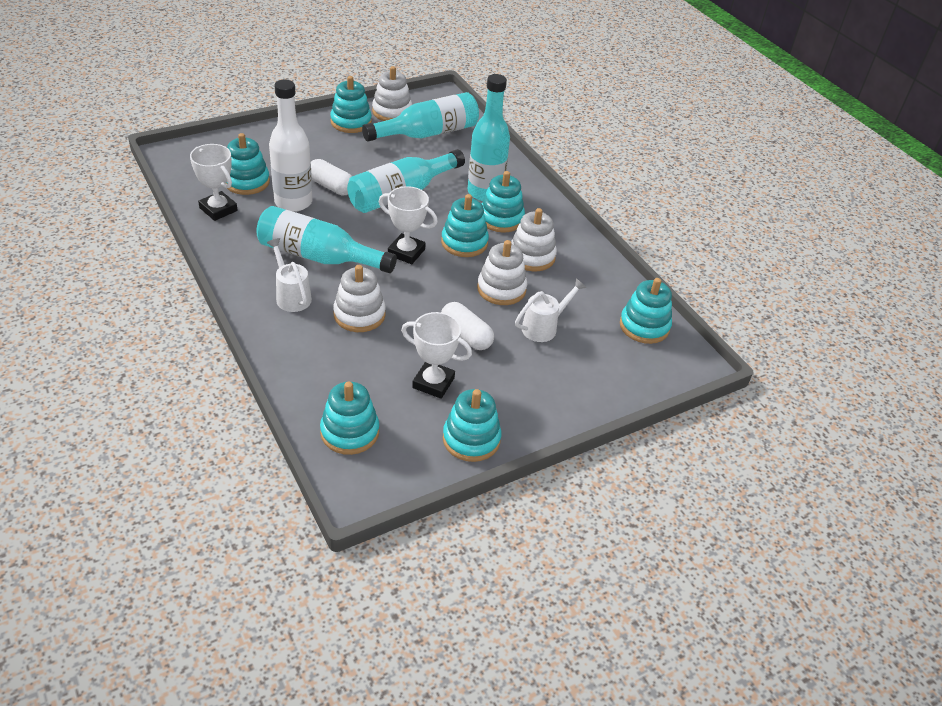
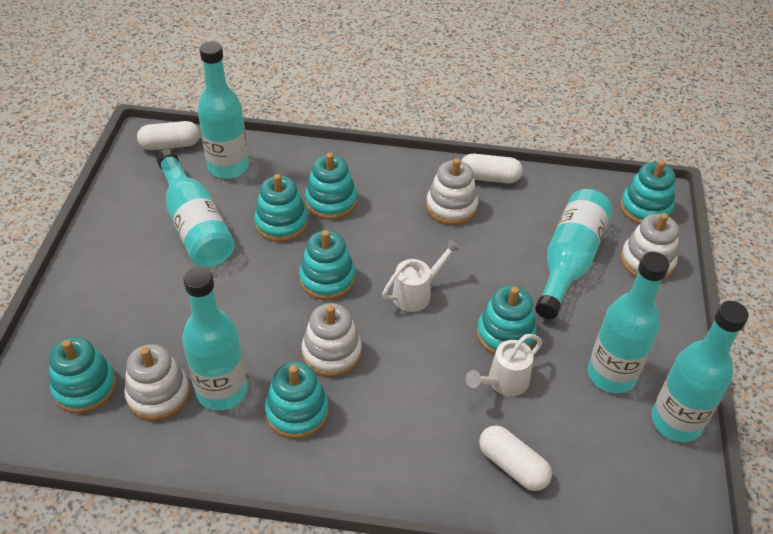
turquoise bottle: [256,206,397,273] [347,149,465,213] [362,92,479,141] [468,74,510,201] = 4 -> [156,149,235,267] [182,266,247,411] [198,41,249,179] [535,189,612,319] [588,252,669,393] [652,301,749,442] = 6
white bottle: [269,80,313,212] = 1 -> none = 0
white capsule: [311,159,352,195] [441,302,494,350] = 2 -> [137,121,200,150] [461,154,523,183] [479,425,552,491] = 3
white trophy: [190,144,238,221] [379,186,438,264] [401,312,472,399] = 3 -> none = 0

